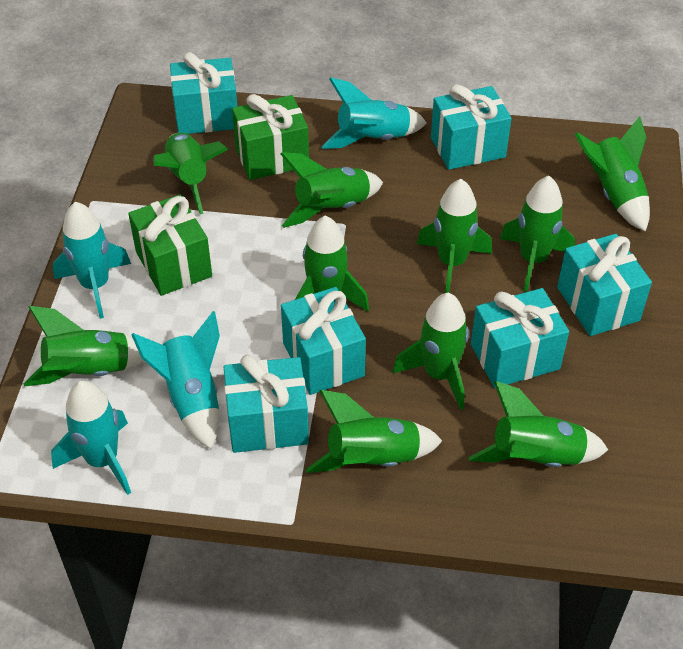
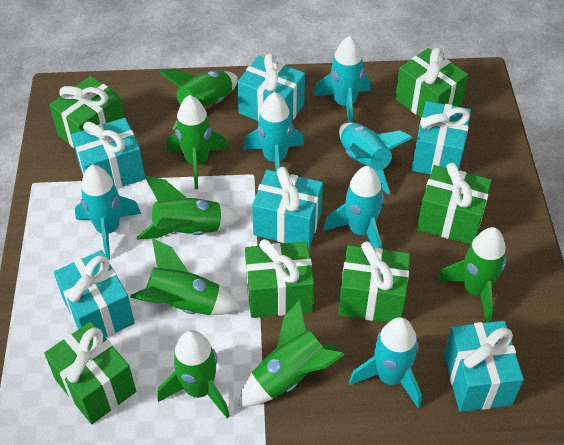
green gift: [128,195,212,296] [232,94,309,180] = 2 -> [44,322,136,424] [49,76,125,148] [245,239,314,318] [338,241,410,322] [395,48,468,118] [417,162,492,244] = 6
green rocket: [24,306,144,386] [153,133,228,214] [281,152,383,228] [295,215,369,312] [306,390,442,473] [393,293,469,410] [417,179,492,293] [468,381,608,467] [500,176,575,292] [575,116,650,232] = 10 -> [130,238,242,315] [137,176,241,239] [157,330,230,418] [159,68,238,130] [167,95,228,189] [238,300,344,406] [437,227,507,323] = 7
turquoise rocket: [51,381,131,495] [53,202,131,319] [132,311,220,449] [321,77,426,149] = 4 -> [75,164,141,260] [243,92,304,172] [313,36,371,123] [323,166,384,248] [339,123,413,195] [349,317,421,408] = 6

